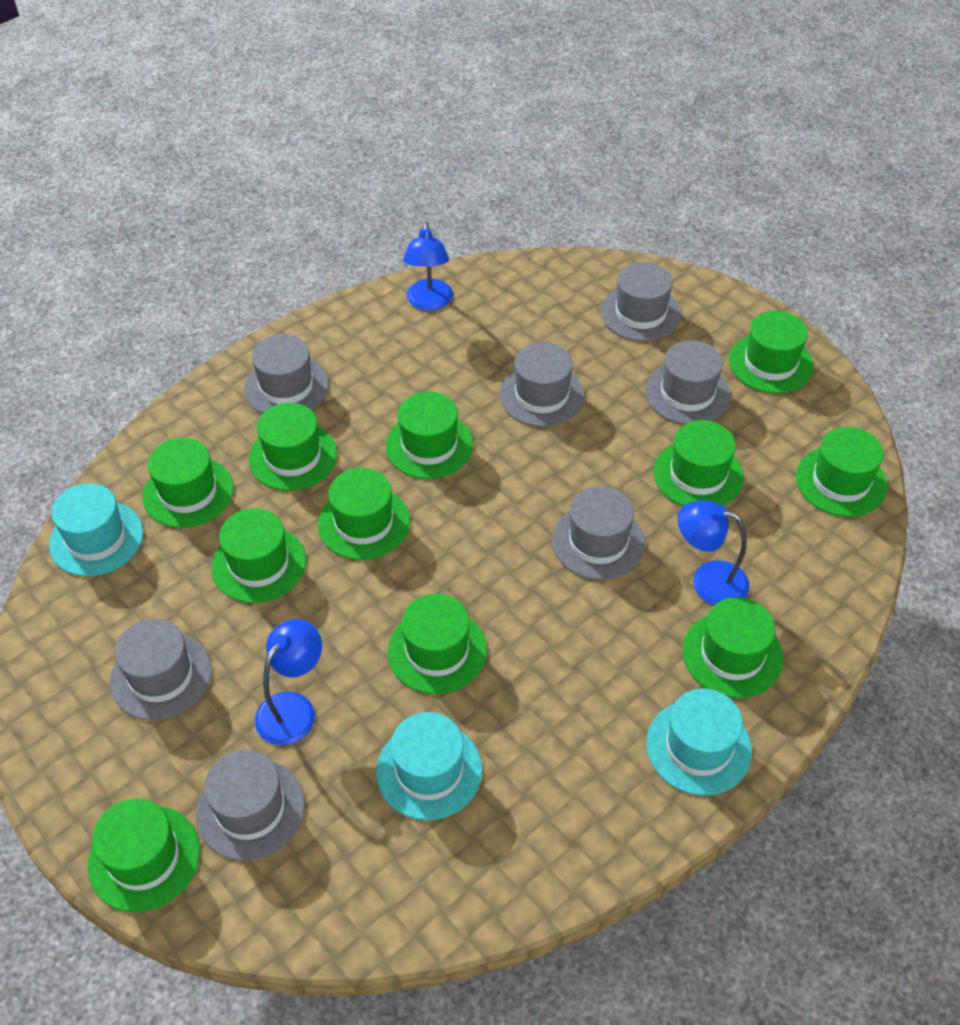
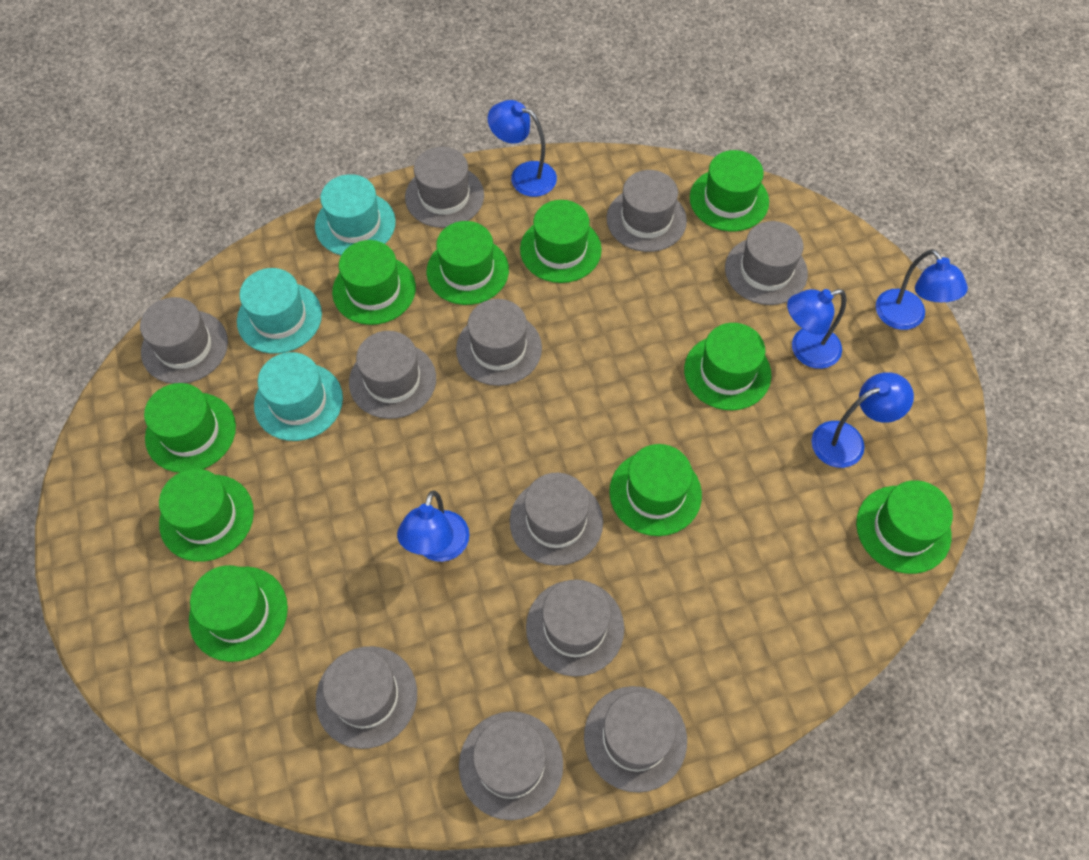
blue lamp: [255,619,322,746] [403,222,453,311] [678,500,749,605] = 3 -> [397,491,470,562] [488,100,557,197] [787,289,846,369] [811,372,914,468] [876,249,968,330] = 5
green hat: [88,798,200,912] [143,438,234,528] [211,508,306,603] [249,403,337,491] [318,468,410,560] [386,392,473,479] [388,594,487,694] [654,420,744,506] [683,597,783,698] [729,311,813,393] [796,427,888,517] = 11 -> [144,383,236,473] [159,469,254,562] [189,565,288,662] [332,240,416,325] [427,221,509,305] [520,200,602,283] [609,444,702,536] [684,323,771,410] [690,150,769,231] [856,480,953,574] = 10
grey hat: [110,618,212,720] [196,750,305,861] [244,334,329,414] [500,342,585,427] [552,486,645,580] [601,262,682,341] [645,340,731,424] = 7 -> [140,297,228,384] [316,646,417,749] [349,331,436,419] [405,147,484,228] [456,299,542,386] [459,711,563,820] [510,472,603,566] [526,579,624,677] [584,686,687,793] [607,170,687,252] [725,221,808,305] = 11

